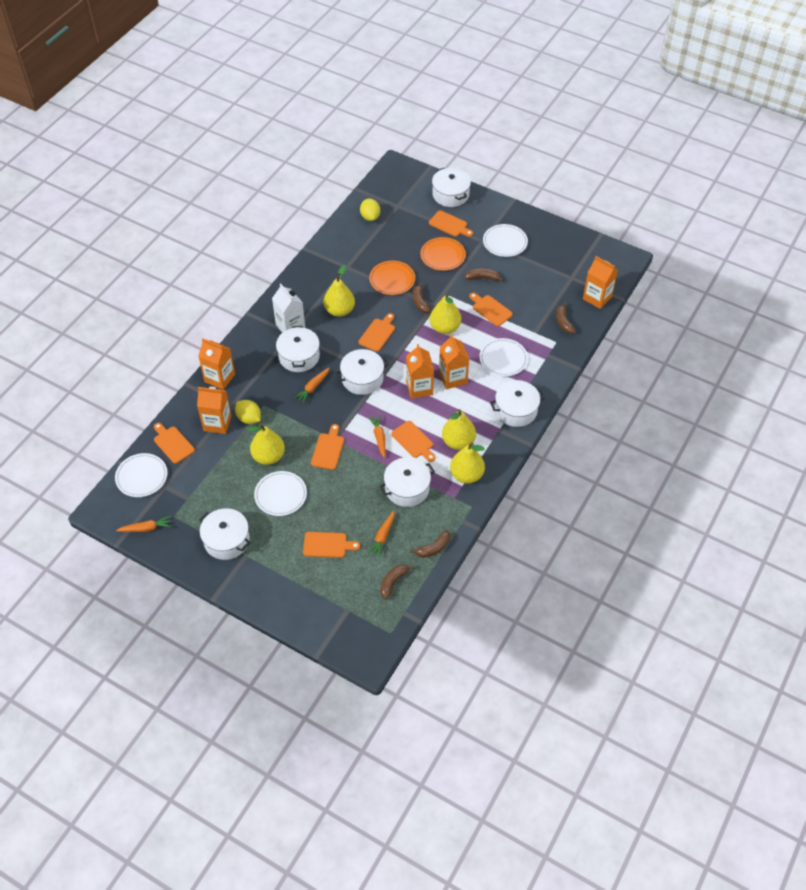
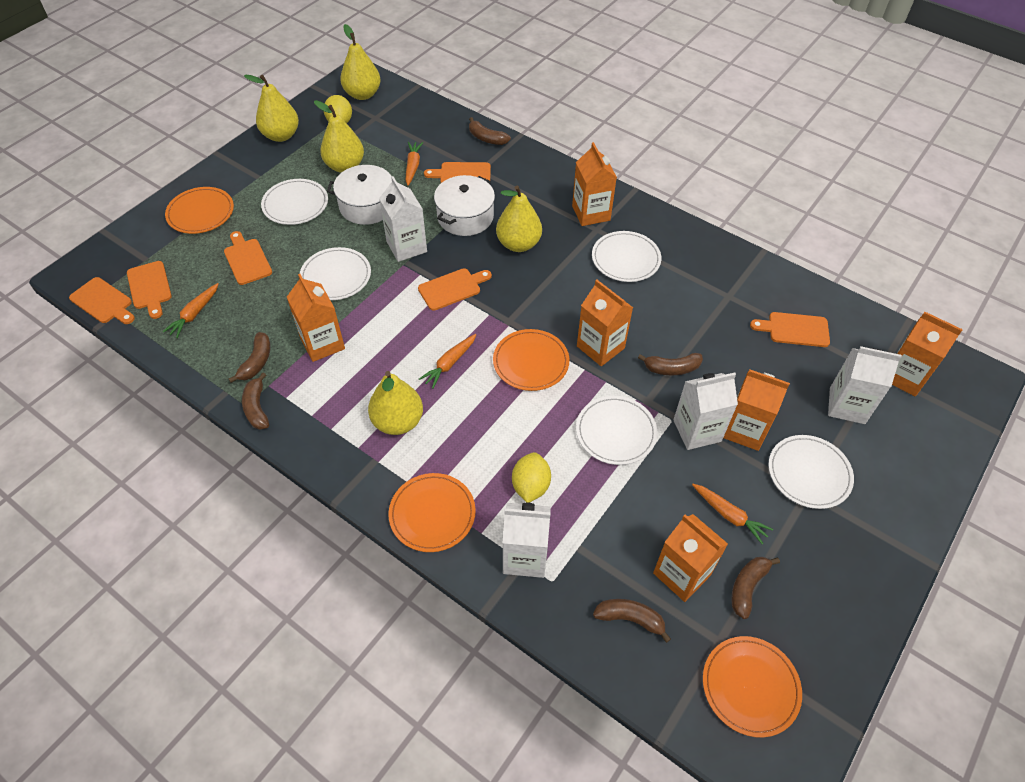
brown banana: [380,564,414,599] [410,530,450,558] [413,282,431,313] [465,268,504,282] [556,302,576,334] = 5 -> [228,332,271,383] [242,372,269,430] [469,117,511,145] [593,599,671,643] [638,353,703,375] [731,557,780,619] = 6
orange carton: [197,387,231,434] [198,338,235,390] [406,344,434,399] [439,334,470,389] [583,256,618,309] = 5 -> [287,274,345,362] [572,142,617,226] [577,280,633,366] [653,514,728,602] [723,370,790,451] [892,312,963,396] = 6
orange cutting board: [154,423,195,464] [303,532,360,558] [311,424,344,470] [359,313,395,352] [391,421,436,462] [429,210,473,237] [469,293,513,326] = 7 -> [69,277,135,324] [127,261,172,319] [224,231,272,285] [418,268,492,311] [424,162,491,183] [750,312,830,347] = 6
orange plate: [369,261,415,295] [420,237,466,271] = 2 -> [165,187,234,234] [388,473,476,552] [493,329,569,391] [703,636,802,738] = 4
white carton: [272,284,305,333] = 1 -> [379,176,427,262] [503,503,551,578] [673,372,738,450] [828,346,902,424] = 4
white plate: [115,453,168,497] [254,471,307,516] [479,338,528,376] [483,224,528,257] = 4 -> [261,179,328,225] [300,247,371,300] [576,396,657,465] [592,231,661,282] [768,435,854,509] = 5
white pot: [199,508,250,560] [276,326,320,372] [335,349,389,395] [379,457,435,507] [432,168,471,207] [490,380,545,427] = 6 -> [327,165,392,225] [434,175,495,236] = 2

